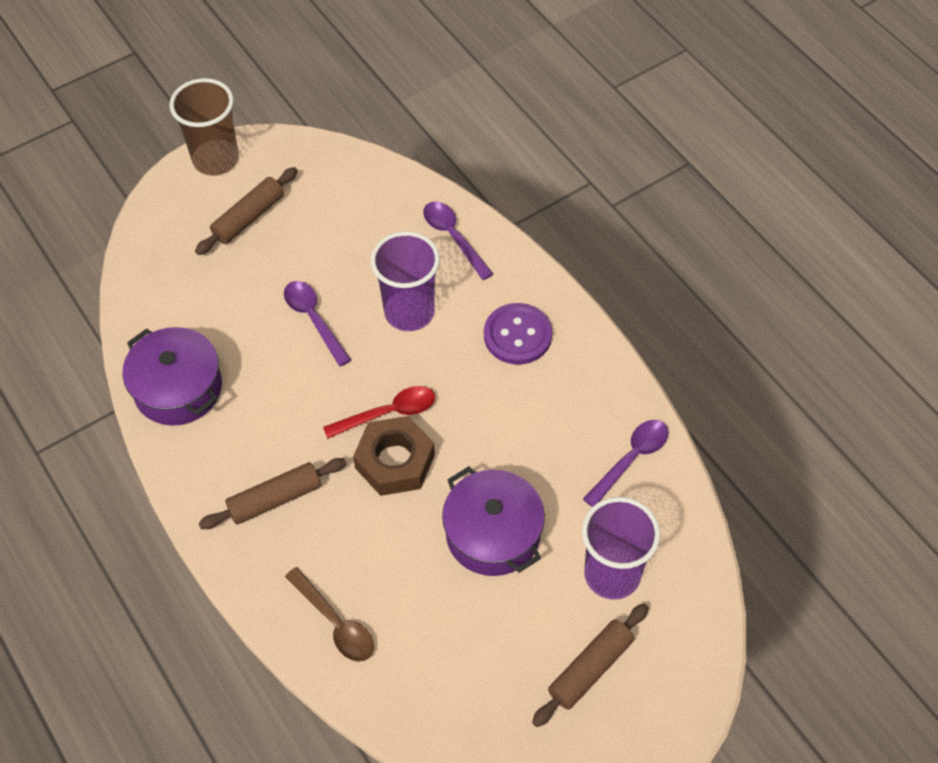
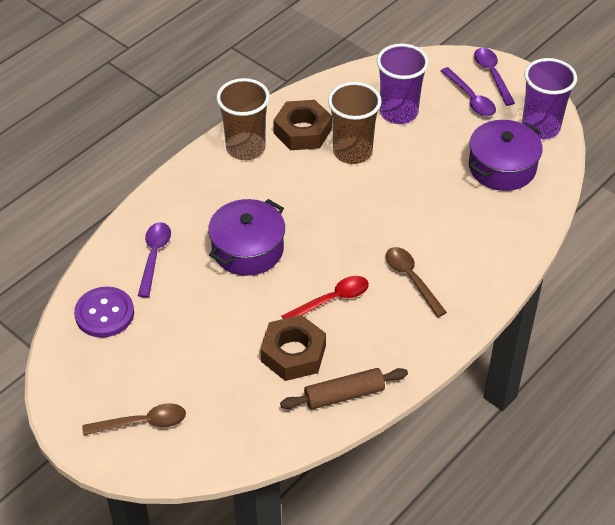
brown cup: [169,78,239,176] = 1 -> [216,78,270,160] [328,82,382,164] = 2
brown nut: [353,416,435,496] = 1 -> [260,315,326,381] [273,100,332,150] = 2
brown rolling pin: [195,167,298,255] [198,458,347,529] [532,604,649,727] = 3 -> [280,368,408,409] = 1
brown spoon: [285,567,374,662] = 1 -> [82,403,186,436] [386,247,447,317] = 2

